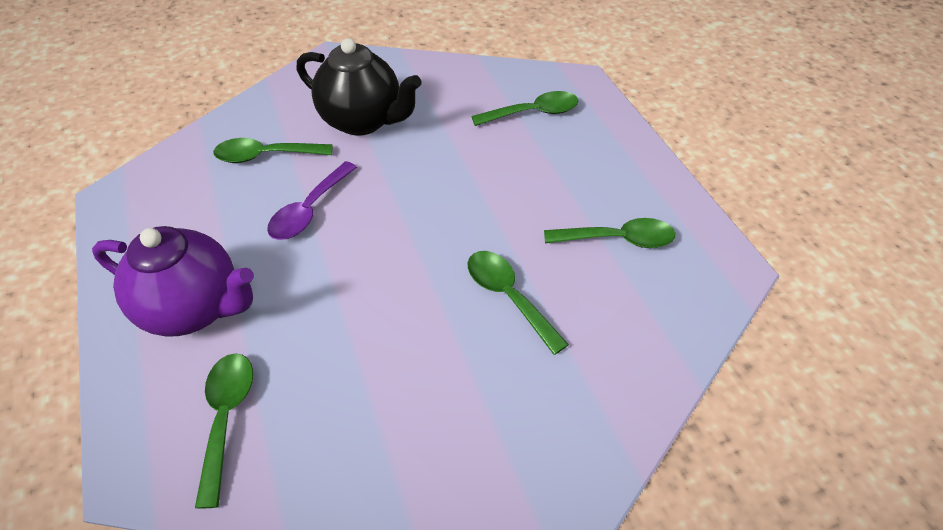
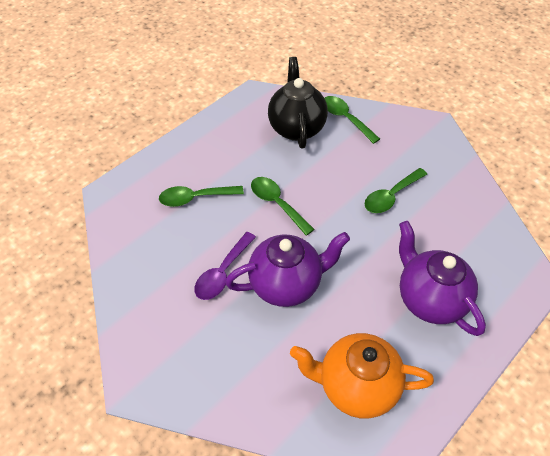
green spoon: [195,353,253,508] [213,138,333,163] [468,251,569,355] [471,91,579,126] [544,218,675,248] = 5 -> [159,186,244,207] [251,177,314,236] [325,96,380,144] [365,168,427,213] = 4
orange teapot: none = 0 -> [290,333,434,419] = 1
purple teapot: [92,226,254,336] = 1 -> [225,232,350,307] [399,221,486,336] = 2

